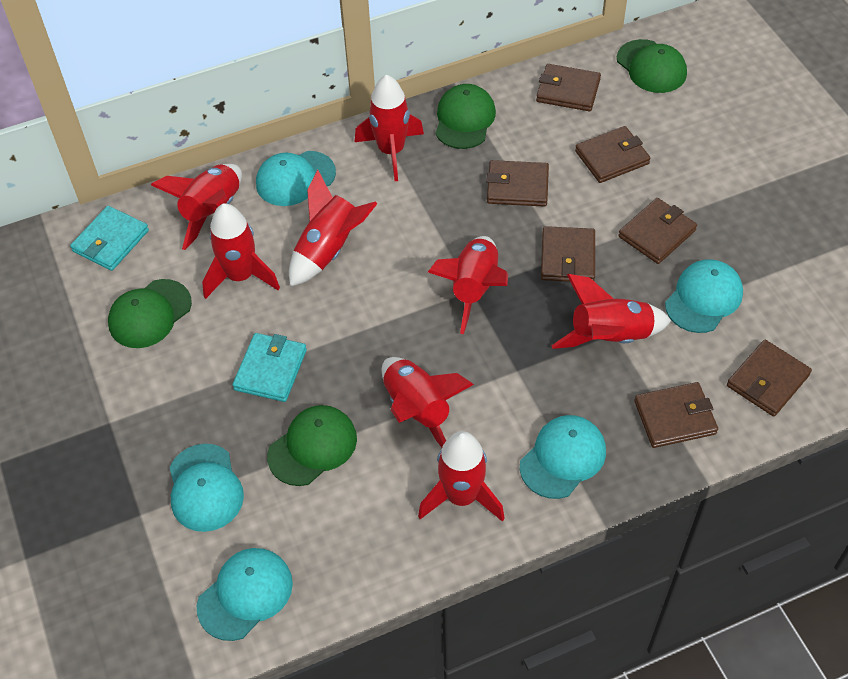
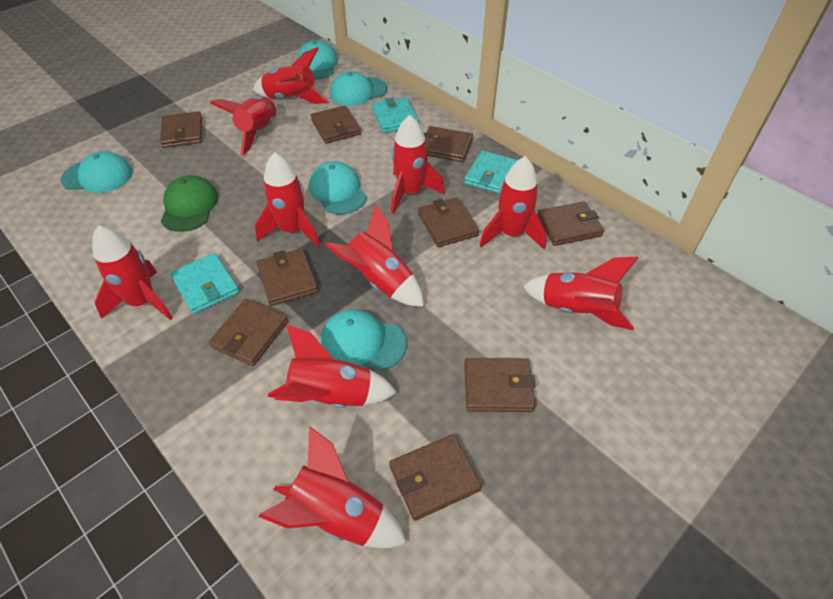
brown wallet: [486,160,549,207] [536,64,601,111] [541,226,595,282] [575,126,650,183] [618,198,697,264] [634,382,718,448] [727,340,812,417] = 7 -> [160,111,202,148] [209,299,288,366] [256,248,318,306] [311,106,361,144] [389,434,481,521] [418,197,479,247] [424,126,473,162] [464,358,535,412] [537,201,604,246] = 9
green cap: [108,279,192,348] [267,405,357,486] [435,84,496,149] [617,39,687,93] = 4 -> [161,175,218,232] = 1
red rocket: [151,164,242,250] [202,203,280,299] [289,170,378,287] [355,74,424,181] [382,357,474,447] [418,431,505,522] [428,236,508,334] [551,274,671,349] = 8 -> [92,225,173,320] [210,96,277,155] [253,47,329,104] [255,152,320,247] [258,426,407,548] [268,324,397,408] [325,205,424,307] [391,115,445,214] [479,156,547,249] [523,257,638,330] = 10
turquoise wallet: [70,206,149,271] [232,333,307,402] = 2 -> [170,253,239,314] [372,97,419,133] [464,151,517,194] = 3

